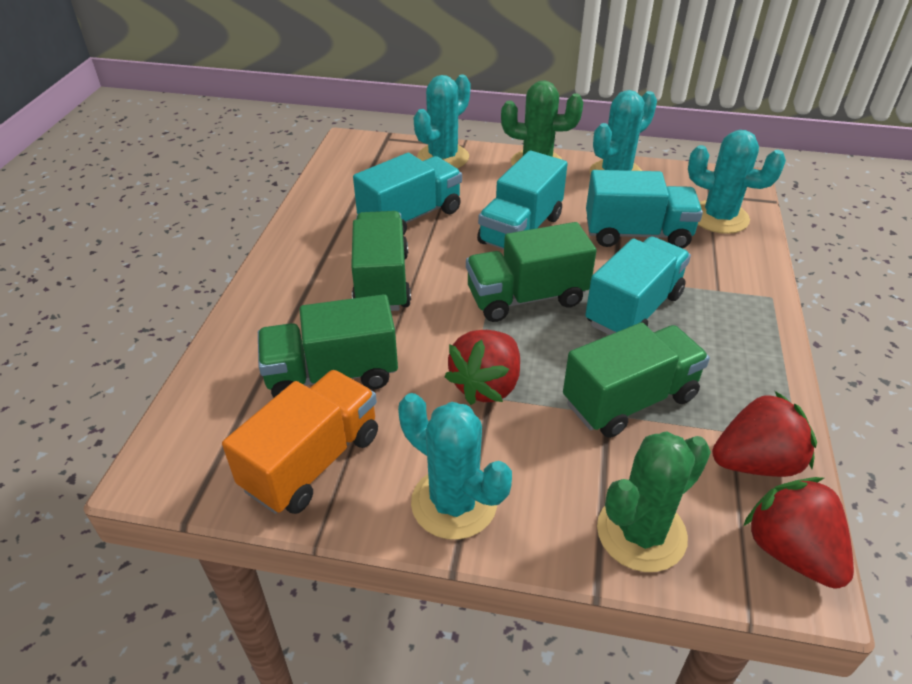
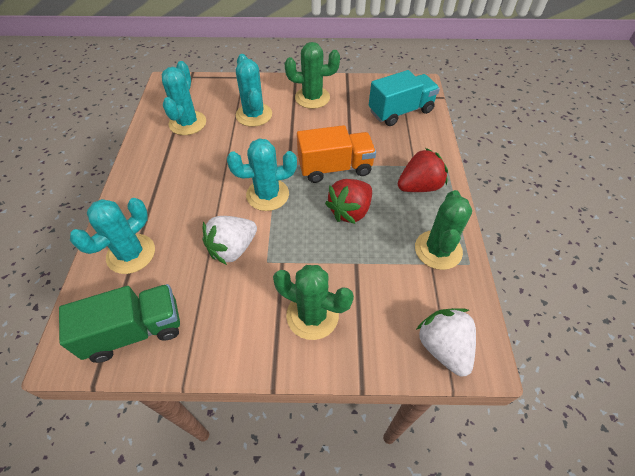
green cactus: [501,80,583,166] [597,431,711,572] = 2 -> [273,265,354,340] [285,42,340,109] [415,190,472,270] = 3
green truck: [258,294,398,398] [351,211,411,311] [466,222,597,322] [563,322,710,438] = 4 -> [59,284,180,363] = 1
red strawberry: [444,330,520,405] [712,391,817,477] [743,477,854,589] = 3 -> [325,179,372,224] [398,148,448,192] = 2
turquoise truck: [353,153,462,236] [477,150,568,250] [585,236,691,335] [586,170,703,248] = 4 -> [369,70,440,126] = 1
white strawberry: none = 0 -> [202,216,257,265] [416,308,476,377] = 2

